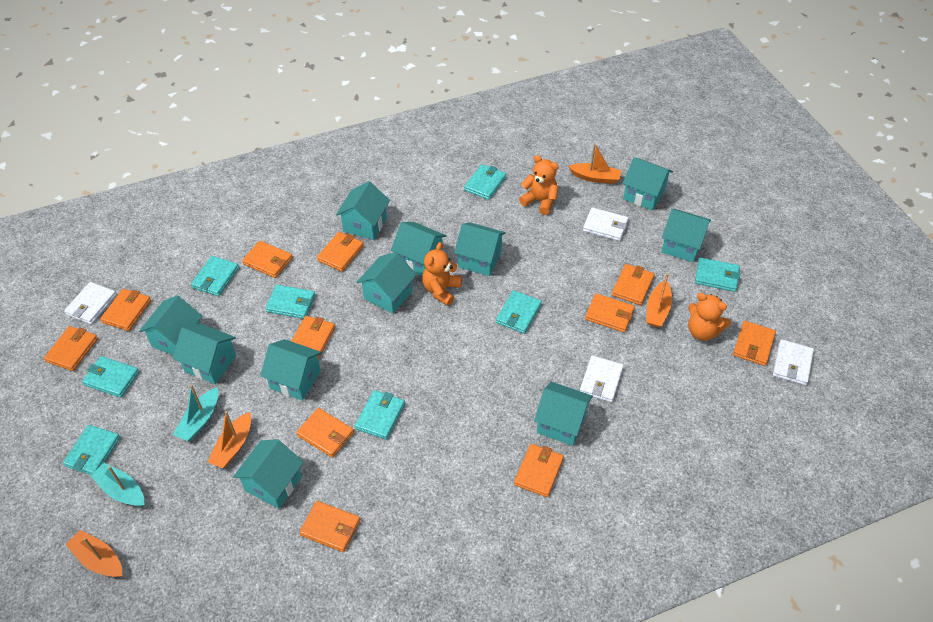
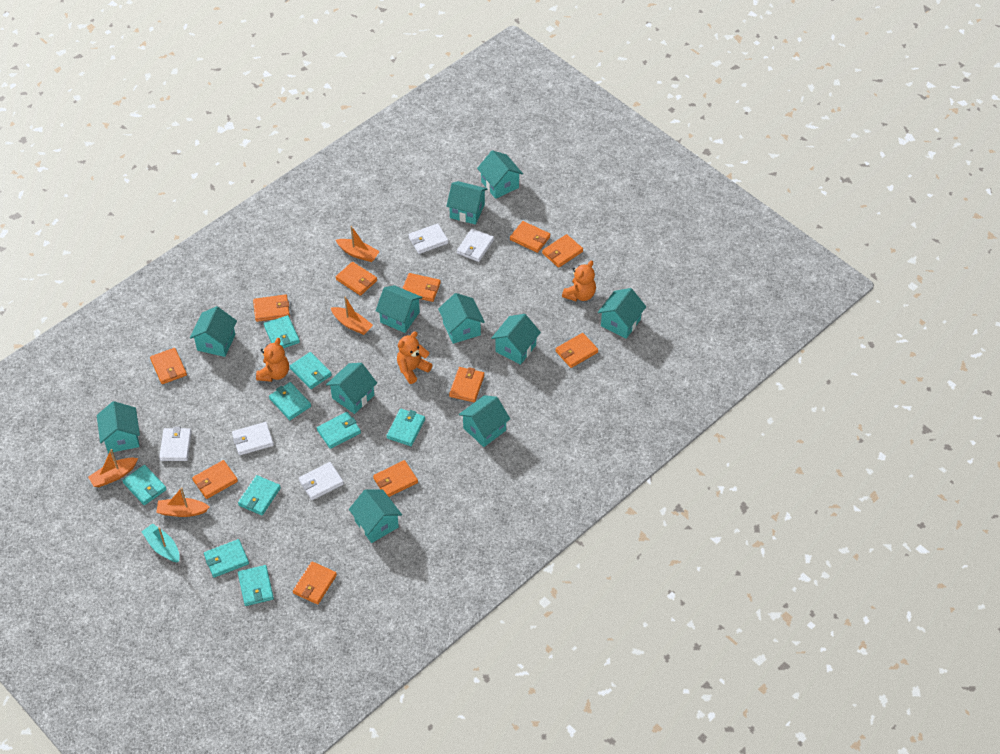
turquoise boat: [90,463,144,507] [173,385,218,441] = 2 -> [141,523,180,563] = 1
turquoise wallet: [63,425,120,475] [82,356,139,398] [191,256,239,296] [265,285,315,319] [355,390,405,440] [464,164,506,200] [496,290,542,334] [695,257,740,292] = 8 -> [122,465,167,505] [204,539,249,578] [238,475,281,516] [238,565,274,606] [264,315,300,348] [269,382,311,420] [290,352,332,389] [317,412,361,449] [386,409,425,446] = 9
white wallet: [64,282,117,324] [580,355,624,402] [583,207,628,241] [773,339,814,385] = 4 -> [159,427,192,461] [232,422,274,455] [299,462,344,500] [409,223,448,254] [457,228,494,262] = 5

